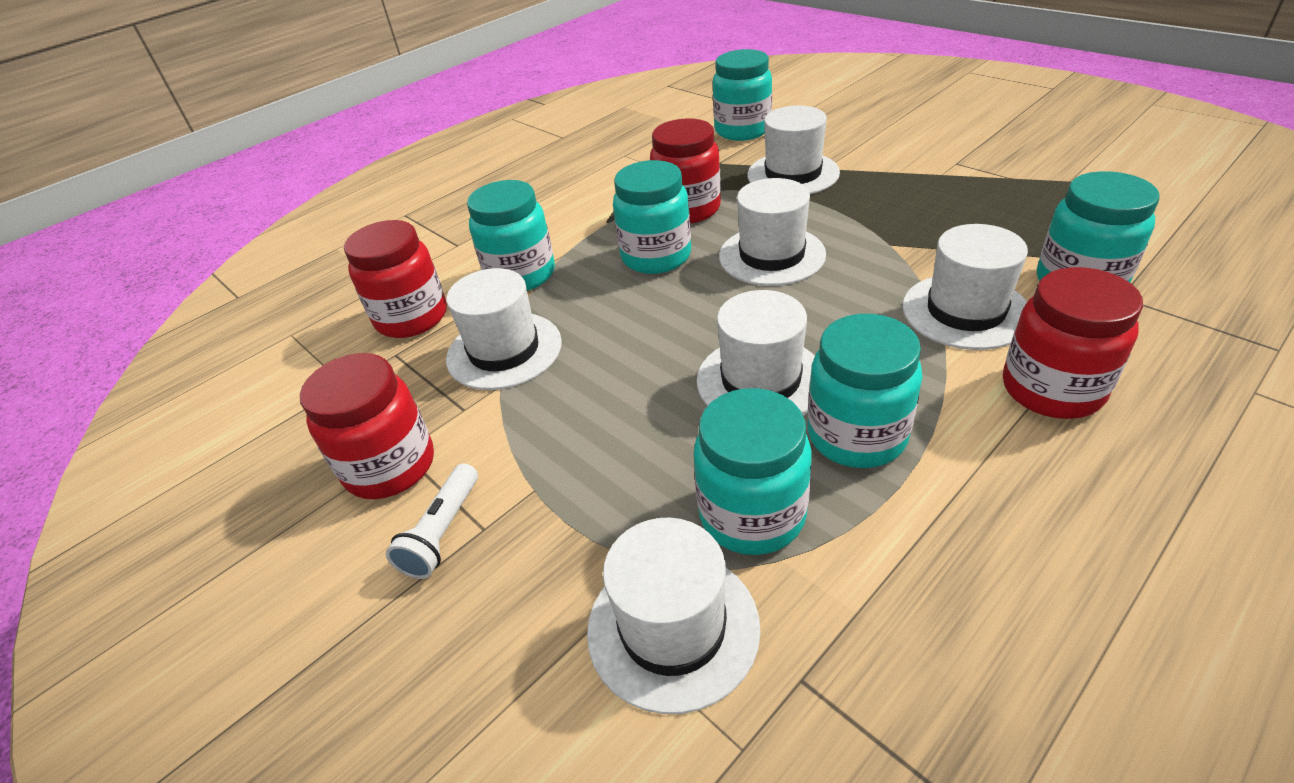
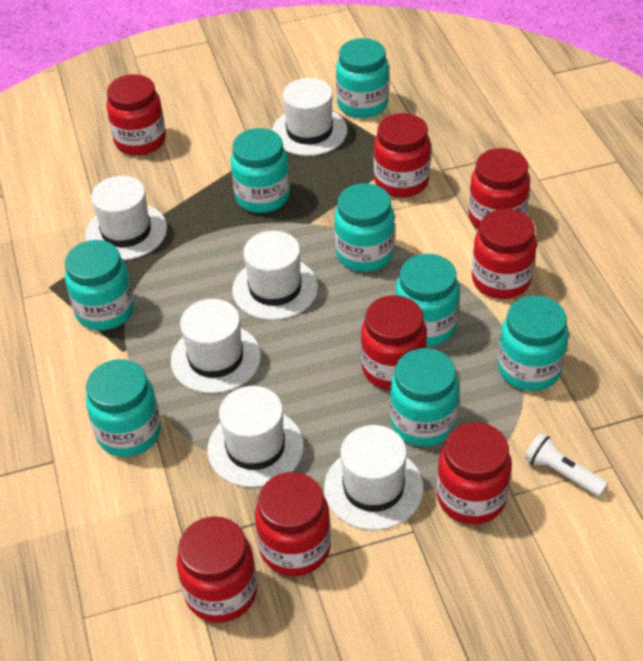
red jar: [300,353,434,499] [344,220,447,338] [650,118,721,224] [1003,267,1143,419] = 4 -> [106,74,166,156] [177,516,257,623] [255,472,331,576] [361,295,427,390] [374,113,431,198] [437,422,512,524] [469,148,530,229] [472,209,537,299] = 8
turquoise jar: [467,180,555,291] [613,160,691,274] [693,388,812,555] [713,49,772,141] [807,314,923,468] [1037,171,1160,283] = 6 -> [65,240,134,331] [86,359,161,457] [231,128,290,213] [334,183,395,272] [336,38,389,118] [390,348,459,446] [395,254,460,346] [498,296,568,391] = 8

